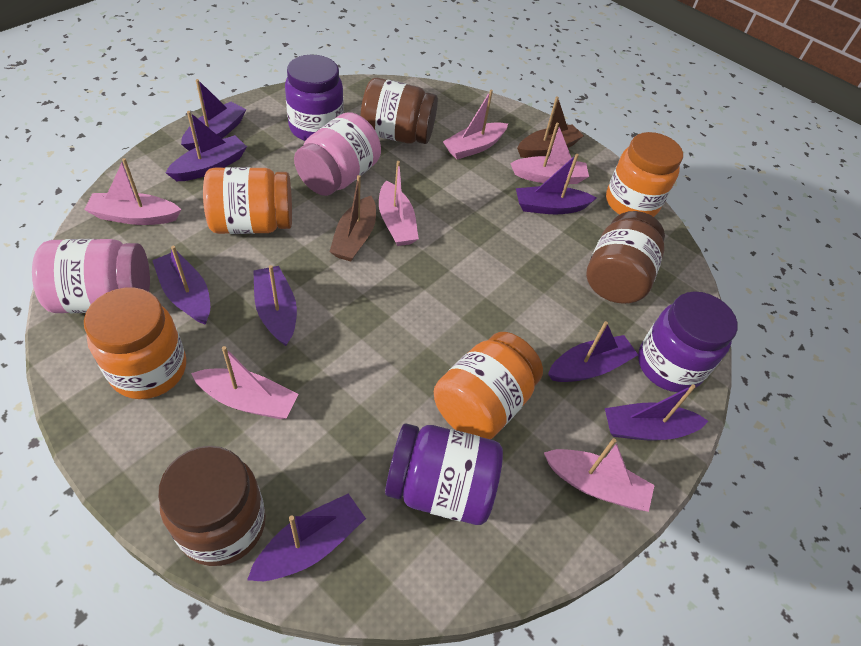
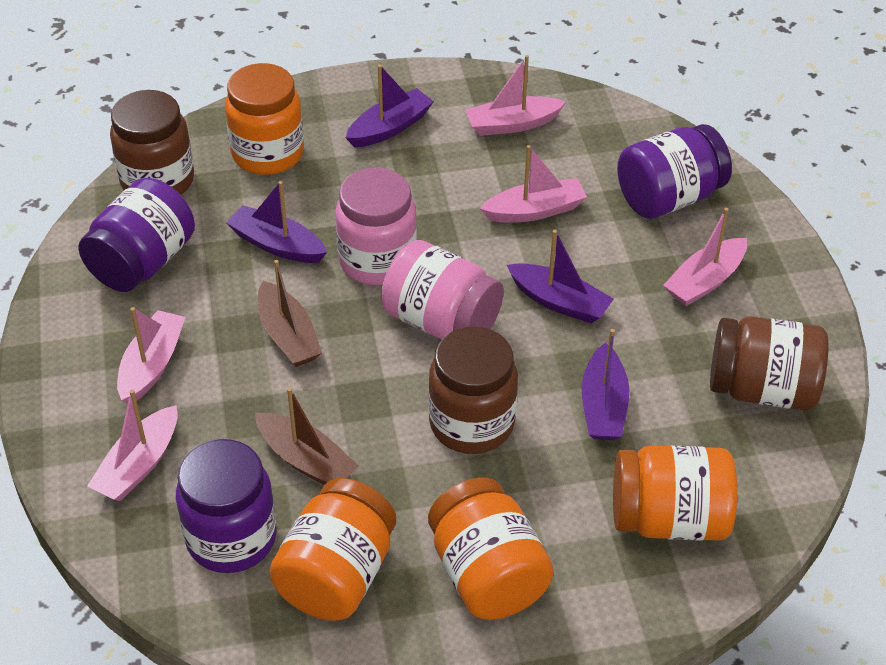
pink boat: [84,158,182,225] [191,346,299,419] [379,161,419,246] [443,90,508,159] [510,122,589,184] [544,438,655,512] = 6 -> [87,390,178,501] [117,307,186,404] [465,55,566,136] [480,145,587,223] [663,208,747,306] = 5
purple boat: [152,246,210,325] [166,111,247,181] [181,79,246,151] [247,493,366,581] [253,265,297,346] [516,154,596,214] [548,321,638,382] [605,384,708,441] = 8 -> [226,181,327,263] [346,65,434,147] [507,230,614,323] [581,329,629,440] = 4

